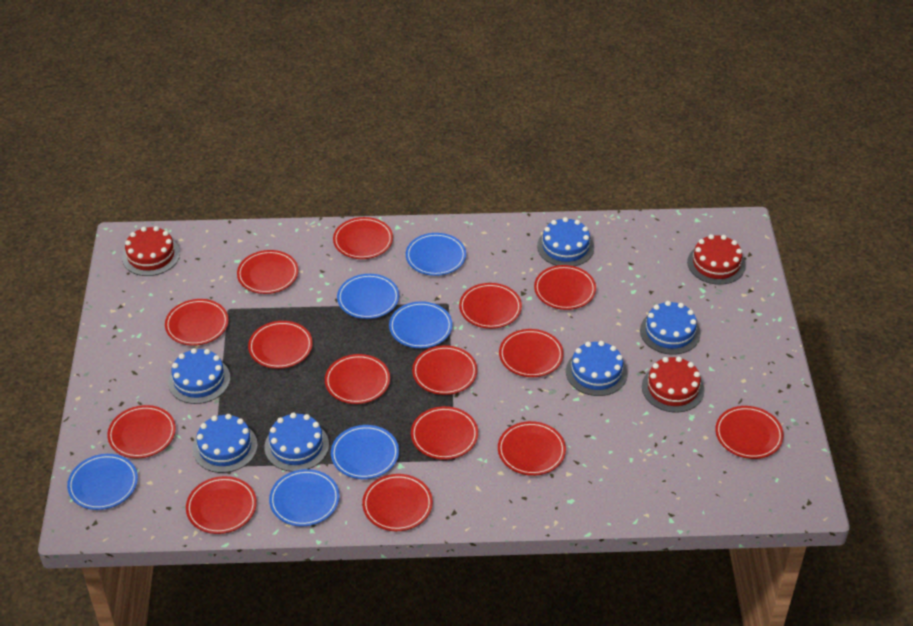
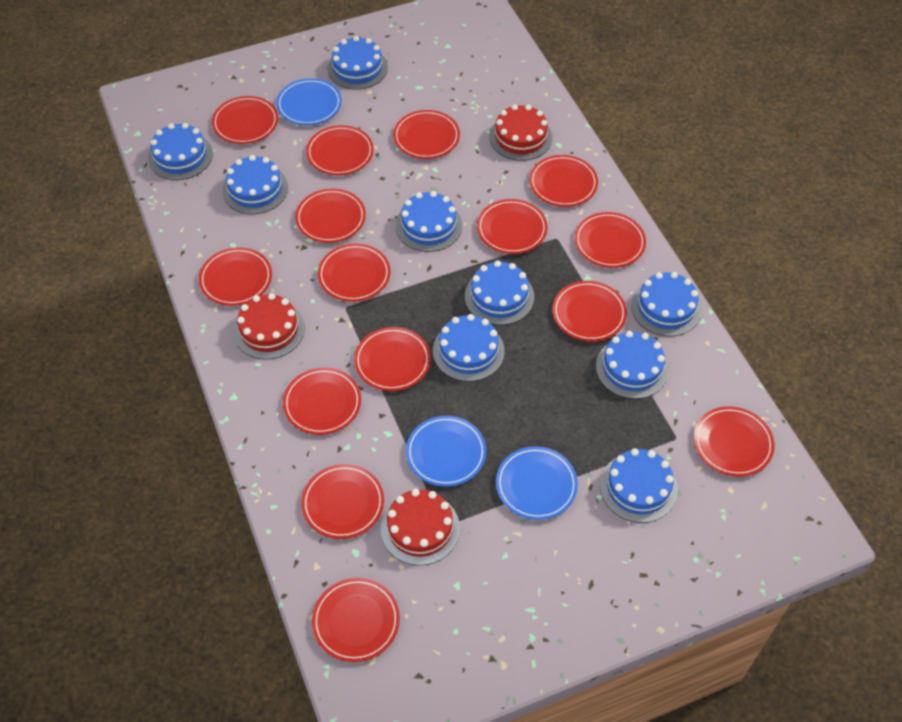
blue cake: [168,348,230,404] [193,414,258,473] [264,412,329,472] [537,217,594,266] [566,341,628,396] [640,301,701,355] = 6 -> [148,123,213,180] [222,155,288,214] [327,36,388,90] [396,191,462,252] [433,314,505,381] [465,260,534,325] [596,331,669,399] [600,448,678,523] [631,272,702,337] = 9
blue plate: [67,454,138,510] [269,469,340,526] [331,425,399,479] [337,274,399,319] [389,301,453,348] [406,233,466,276] = 6 -> [276,78,342,125] [406,416,486,487] [496,446,578,520] = 3

